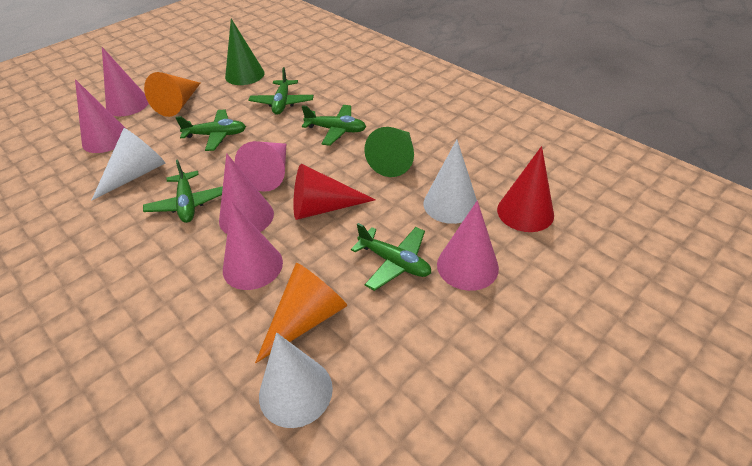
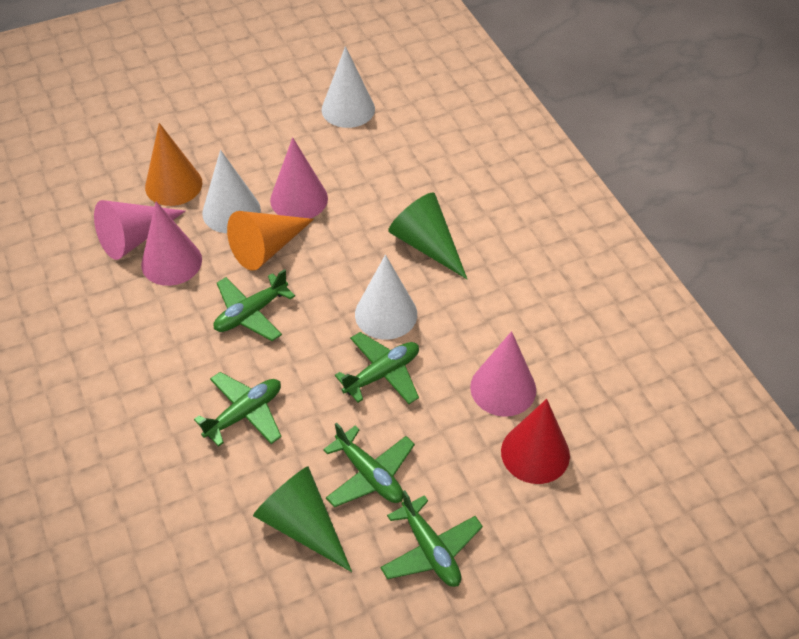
pink cone: [75,79,126,153] [102,47,149,117] [219,153,274,234] [223,202,283,290] [235,141,286,192] [437,201,499,291] = 6 -> [94,200,185,260] [141,202,202,286] [270,137,328,219] [470,331,536,417] = 4
red cone: [293,164,375,220] [497,146,554,232] = 2 -> [501,399,570,484] = 1

